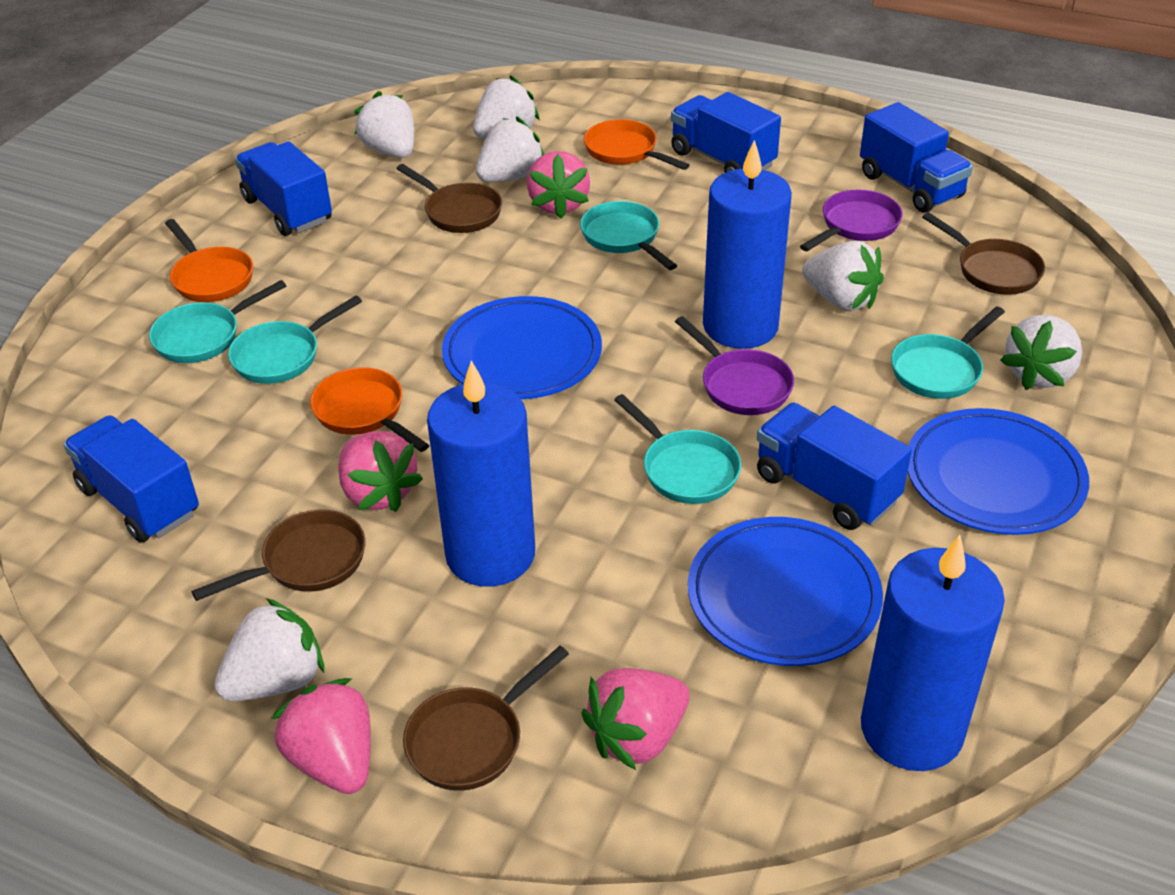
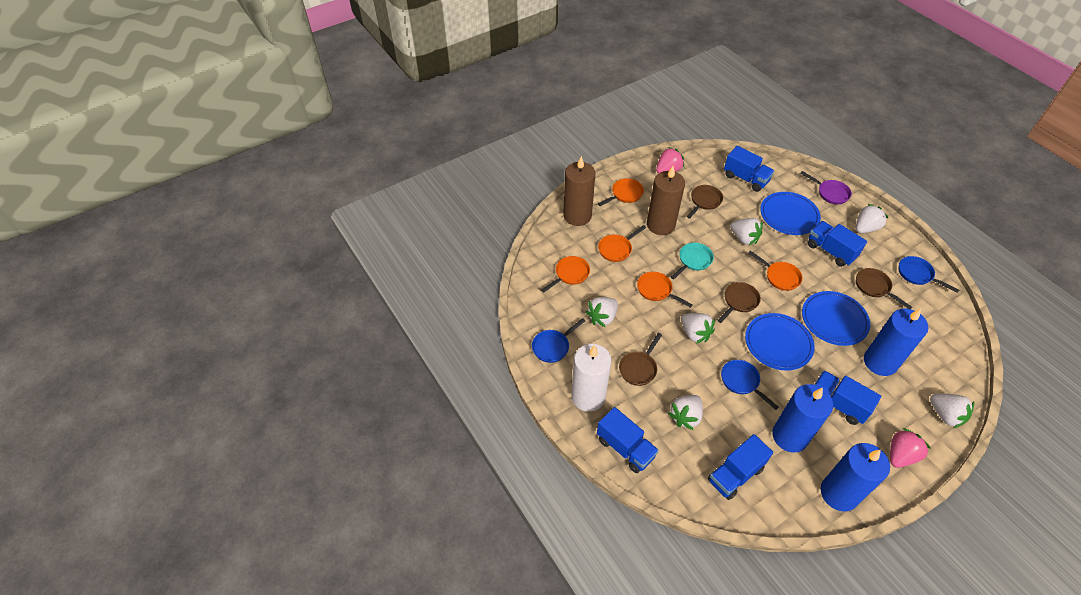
blue pan: none = 0 -> [532,318,585,363] [721,360,779,410] [898,256,959,293] = 3
brown candle: none = 0 -> [563,156,595,226] [647,166,685,235] = 2
orange pan: [165,219,253,302] [310,367,429,452] [584,119,690,170] = 3 -> [541,256,590,292] [598,178,644,206] [598,225,646,262] [637,272,693,308] [748,251,803,291] = 5
pink strawberry: [271,678,371,794] [338,431,423,512] [527,151,590,219] [582,668,690,770] = 4 -> [656,147,684,174] [890,428,931,468] = 2
purple pan: [675,316,794,415] [800,190,902,251] = 2 -> [800,171,852,204] = 1
turquoise pan: [149,280,286,363] [228,296,362,384] [580,201,677,270] [614,394,741,504] [891,306,1005,399] = 5 -> [671,243,714,279] = 1
white candle: none = 0 -> [571,344,612,412] = 1

